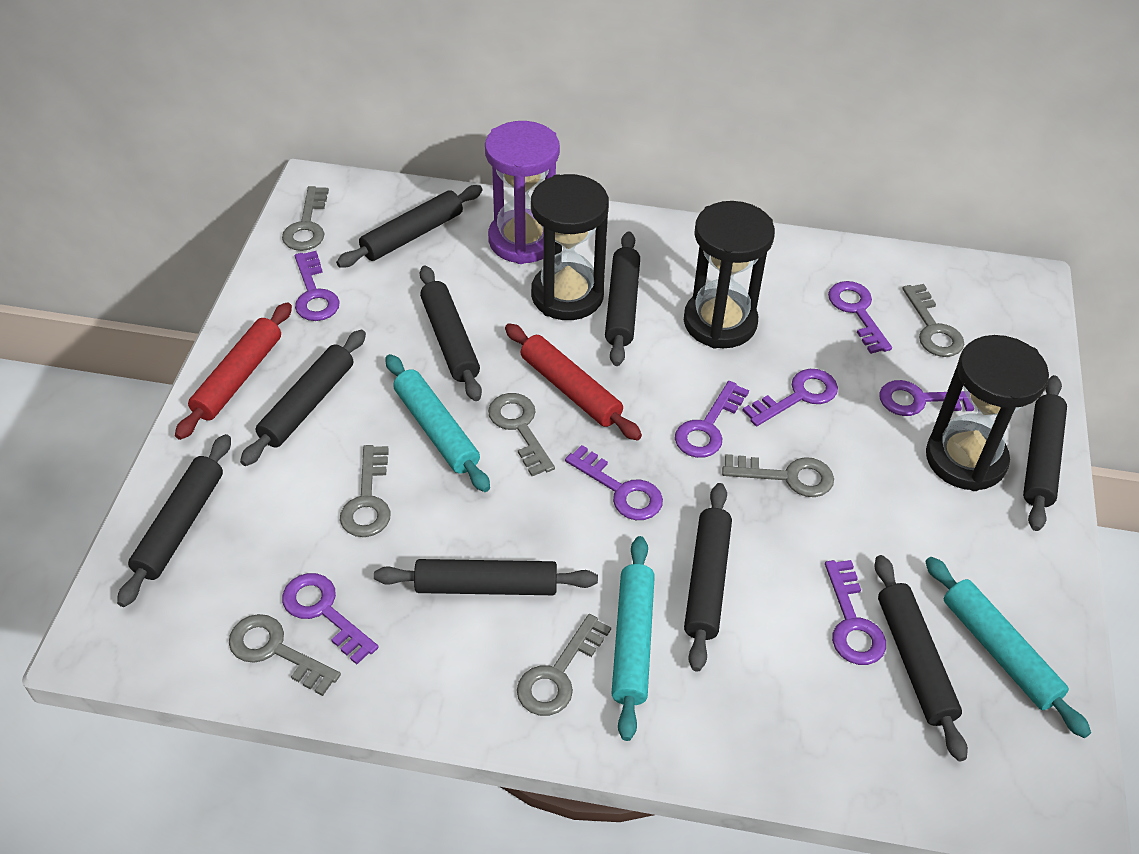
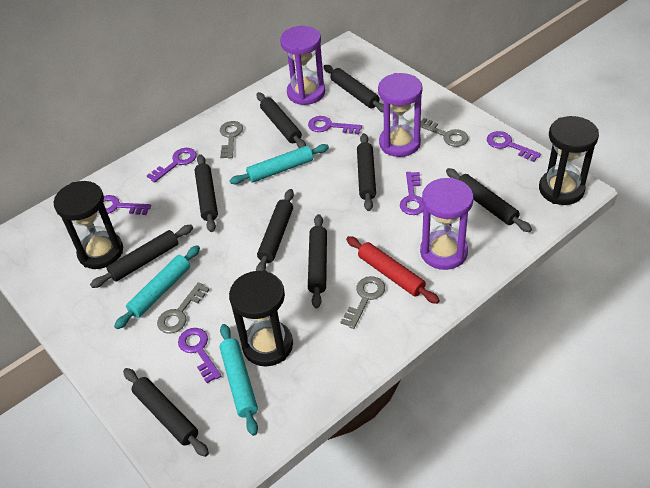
grey key: [229,614,341,696] [282,186,329,251] [340,445,391,537] [488,393,555,476] [517,614,611,716] [722,454,834,497] [902,284,964,357] = 7 -> [157,282,210,334] [220,121,243,158] [341,276,385,329] [421,118,468,147] = 4
purple hourglass: [485,121,560,264] = 1 -> [280,26,325,105] [378,73,422,157] [420,177,473,270] = 3
purple key: [282,573,379,665] [295,251,340,321] [565,445,663,520] [675,381,749,458] [742,369,838,426] [825,560,886,665] [828,281,892,354] [879,380,974,416] = 8 -> [103,195,151,215] [147,148,197,183] [178,328,221,383] [308,116,362,134] [400,172,423,215] [487,131,541,162] = 6
red rolling pin: [175,302,292,440] [505,323,642,440] = 2 -> [346,236,440,304] = 1

